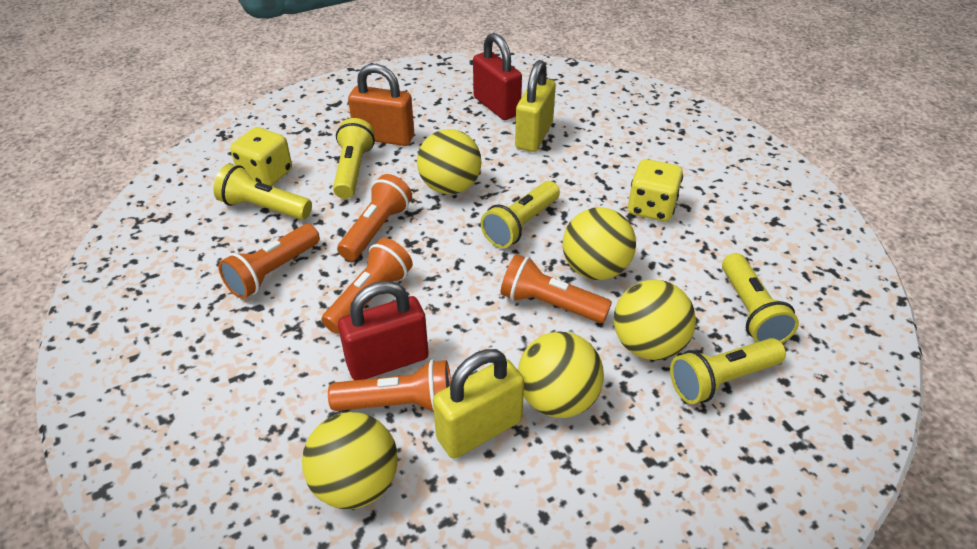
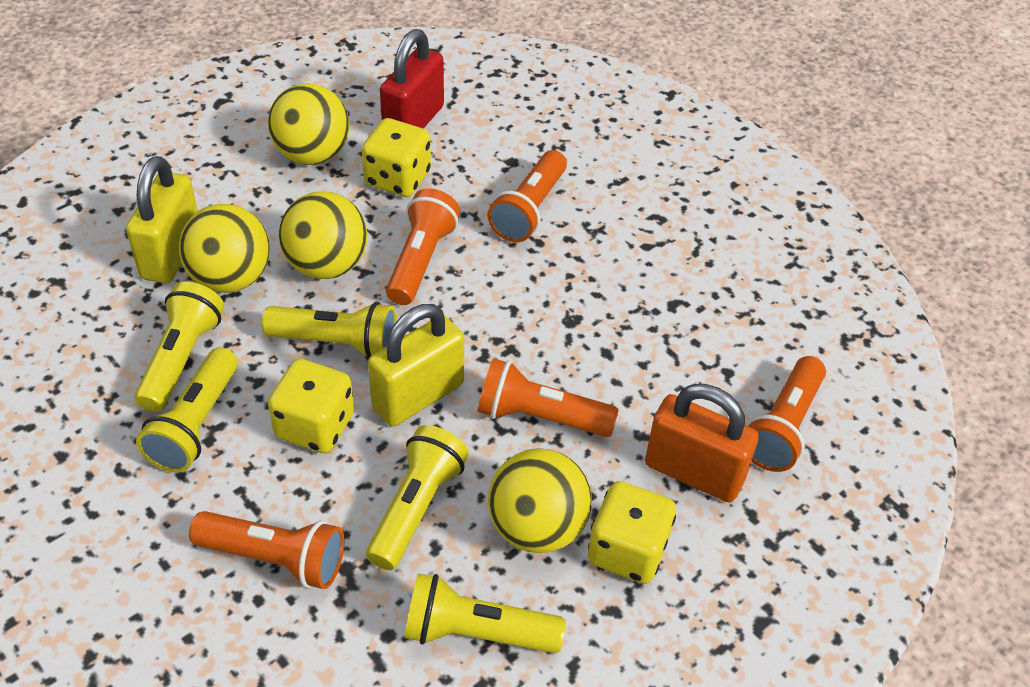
red padlock: [338,281,429,380] [473,33,522,120] = 2 -> [380,29,444,128] = 1
yellow ball: [302,412,398,509] [417,129,482,194] [518,331,604,418] [563,207,636,280] [614,280,696,360] = 5 -> [179,204,270,293] [268,83,349,165] [279,191,368,279] [488,448,592,553] = 4
yellow dice: [230,127,292,186] [628,159,683,221] = 2 -> [268,359,354,453] [362,118,431,197] [588,481,676,584] = 3

